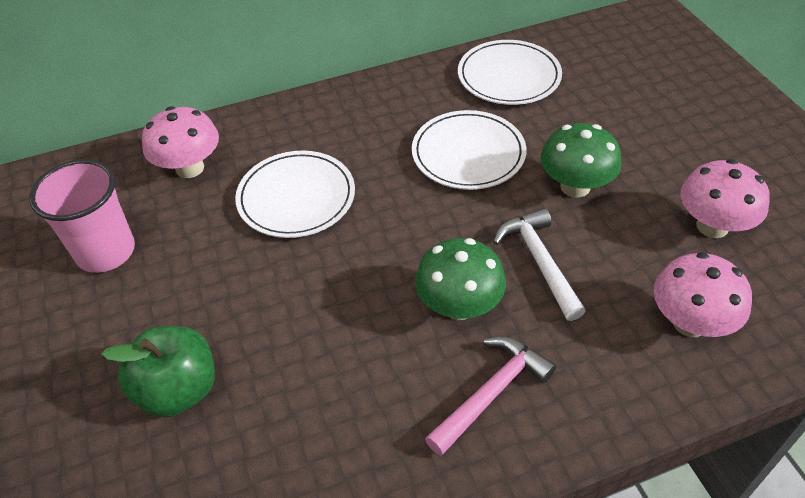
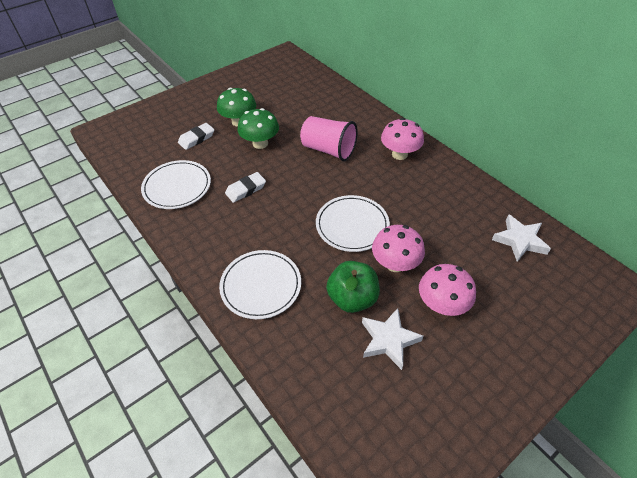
pink hammer: [425,337,556,456] = 1 -> none = 0
white eraser: none = 0 -> [178,123,214,150] [225,172,266,203] = 2
white hammer: [493,208,586,321] = 1 -> none = 0
white star: none = 0 -> [362,308,424,370] [492,214,551,262] = 2

